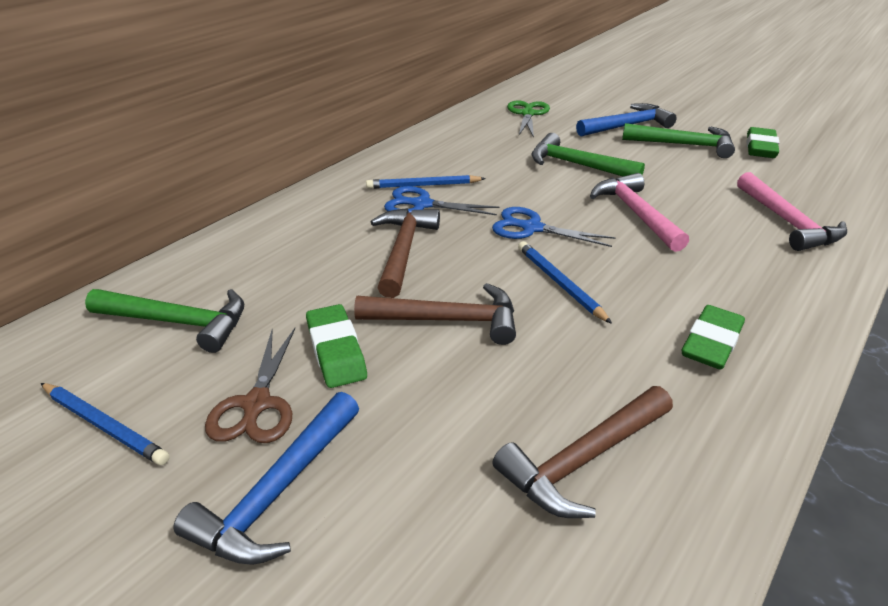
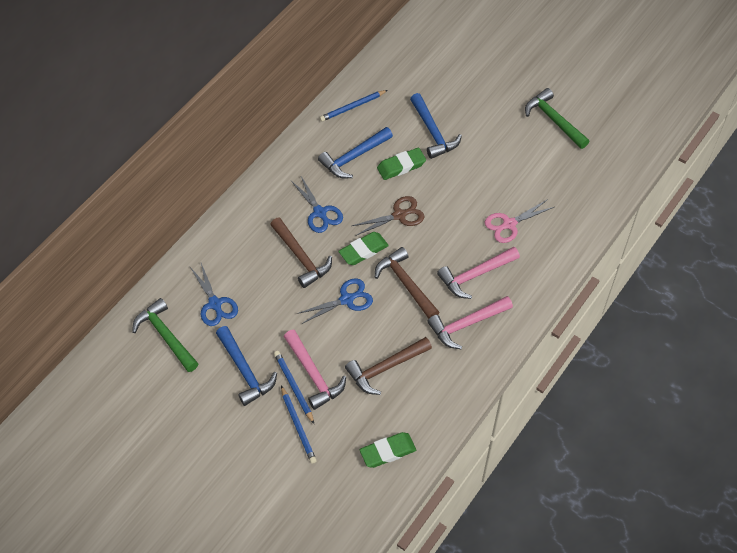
blue hammer: [173,392,359,565] [576,103,677,136] = 2 -> [216,326,277,406] [318,127,393,179] [410,93,462,159] = 3
blue scissors: [384,186,499,215] [492,207,616,247] = 2 -> [190,263,238,326] [291,176,343,233] [297,278,373,324] = 3
green hammer: [85,289,244,353] [532,133,645,176] [622,123,735,158] = 3 -> [132,298,199,372] [525,88,589,149] = 2
green scissors: [507,100,550,138] = 1 -> none = 0
pink hammer: [590,173,689,252] [737,172,847,251] = 2 -> [284,330,346,410] [427,296,513,349] [437,247,520,299] = 3
pink scissors: none = 0 -> [485,199,554,243] = 1

